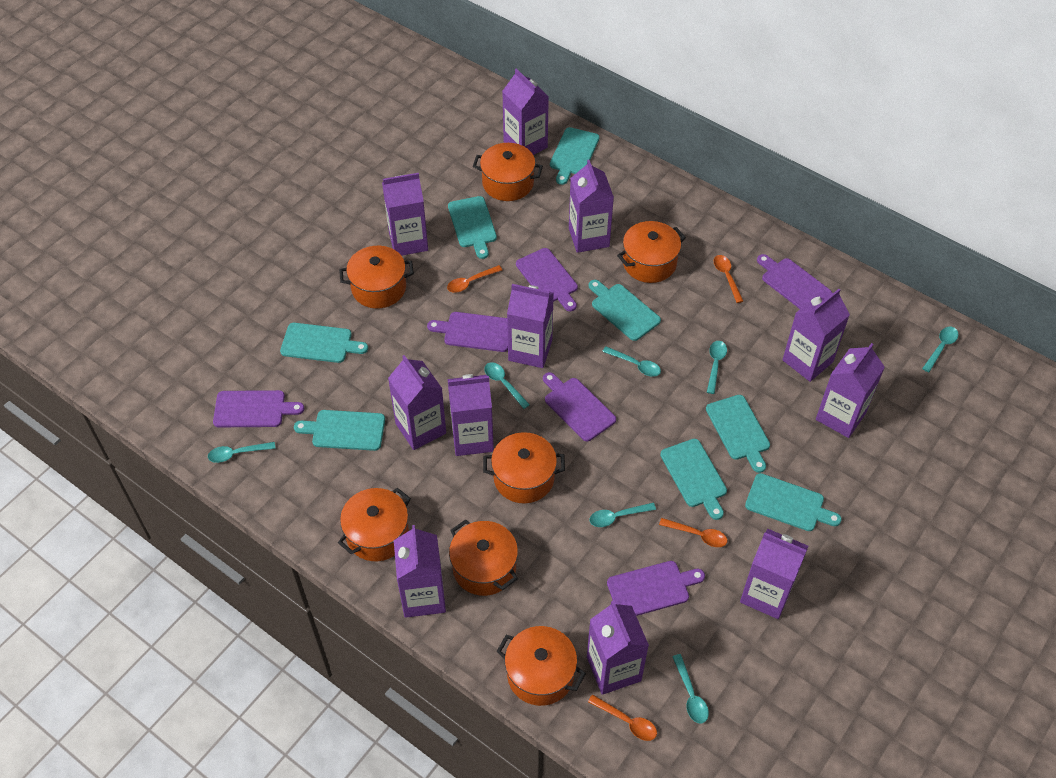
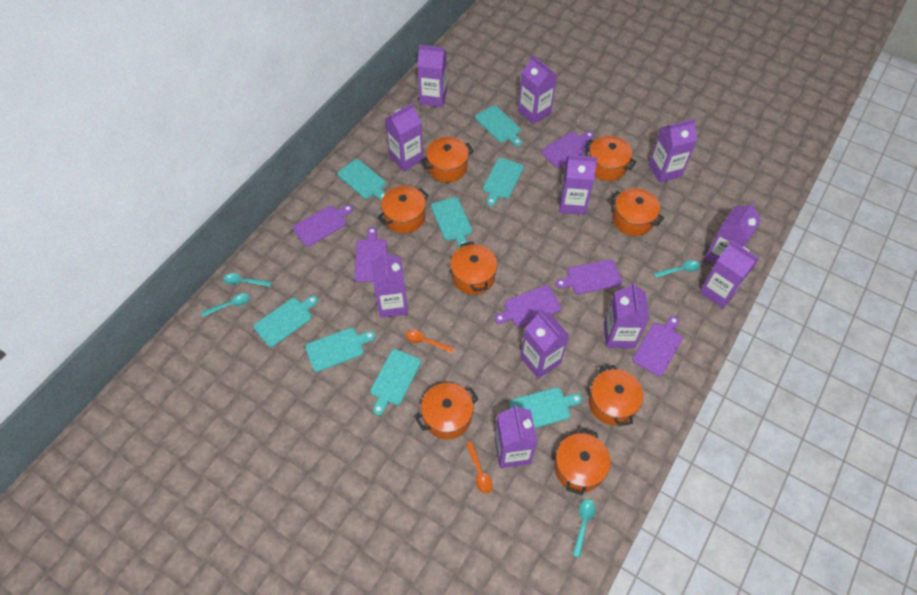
orange pot: [338,488,411,561] [339,246,414,309] [449,519,518,596] [473,143,543,201] [483,432,565,503] [496,626,586,706] [617,221,686,283] = 7 -> [378,186,429,234] [416,383,478,439] [421,137,474,182] [450,241,497,295] [554,428,611,495] [584,136,637,181] [589,365,643,426] [610,188,664,236] = 8
orange spoon: [447,265,502,293] [588,695,657,741] [659,518,727,547] [714,255,743,303] = 4 -> [406,330,454,353] [466,441,492,494] = 2
turquoise spoon: [208,442,276,463] [484,362,530,409] [589,503,656,527] [602,346,661,377] [672,654,709,724] [707,341,727,394] [922,327,959,372] = 7 -> [201,294,250,317] [223,273,272,287] [573,499,595,558] [654,260,700,278] = 4

